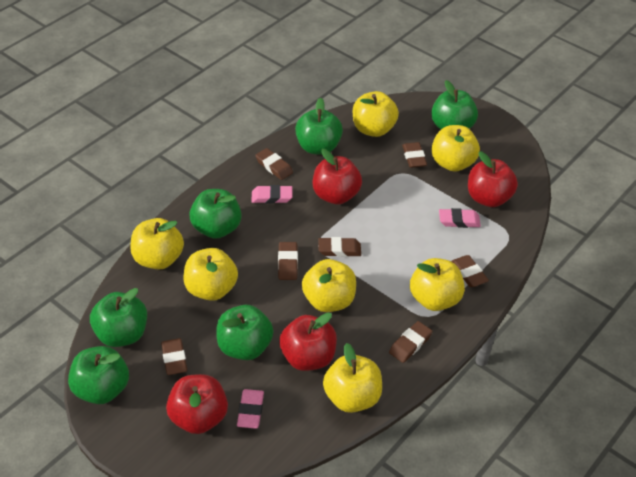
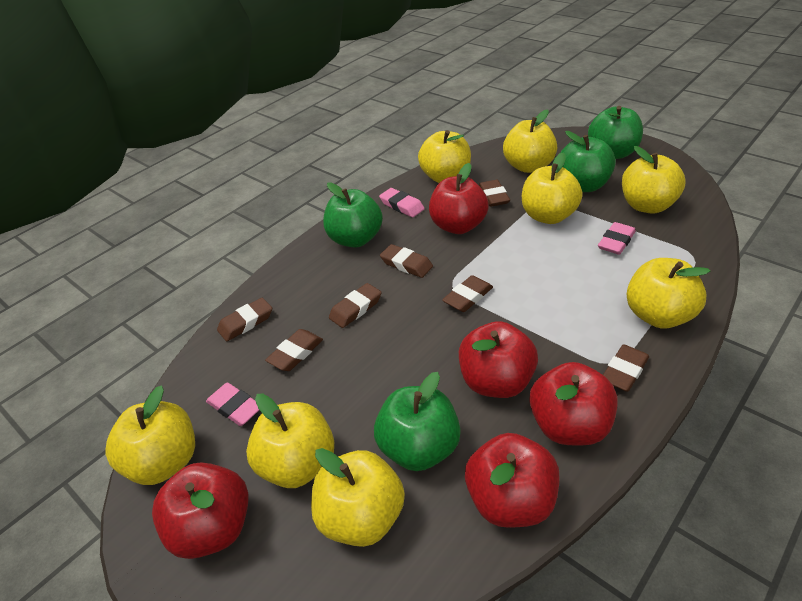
green apple: [68,346,129,404] [90,288,147,347] [189,189,242,239] [216,305,274,360] [295,98,343,155] [431,80,478,129] = 6 -> [323,182,383,247] [374,372,461,471] [560,131,616,192] [588,106,643,159] = 4
red apple: [166,374,228,434] [279,312,337,371] [313,149,362,204] [468,151,518,207] = 4 -> [152,462,249,559] [429,163,489,234] [459,321,538,398] [465,433,560,528] [530,362,617,446] = 5
yellow apple: [130,218,184,270] [183,248,238,301] [302,259,356,312] [323,343,382,413] [353,91,399,137] [410,258,465,311] [431,125,480,172] = 7 -> [105,386,195,485] [246,394,334,488] [311,448,405,547] [418,130,471,183] [503,109,557,173] [522,153,583,224] [622,146,685,214] [626,258,711,329] = 8

